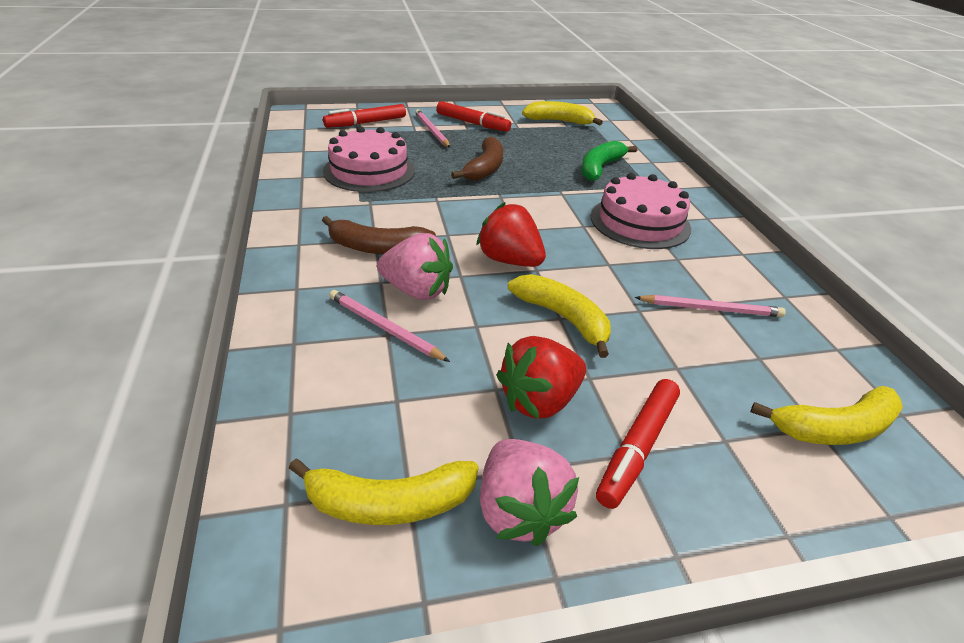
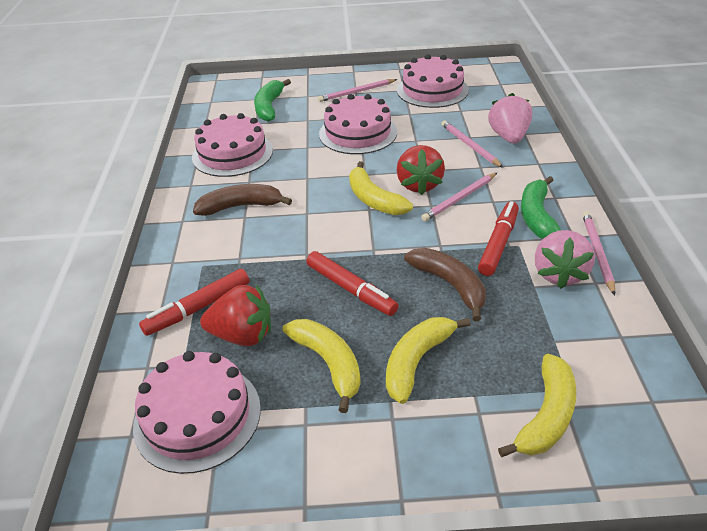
green banana: [581,141,637,181] = 1 -> [254,79,291,122] [521,176,561,239] = 2
pink cake: [323,126,415,192] [591,173,691,249] = 2 -> [133,351,261,474] [192,113,273,177] [319,94,397,154] [397,54,469,108] = 4
pink pencil: [329,290,450,362] [415,109,450,148] [635,295,786,317] = 3 -> [318,79,397,102] [421,173,497,221] [441,121,503,168] [582,211,615,295] = 4

